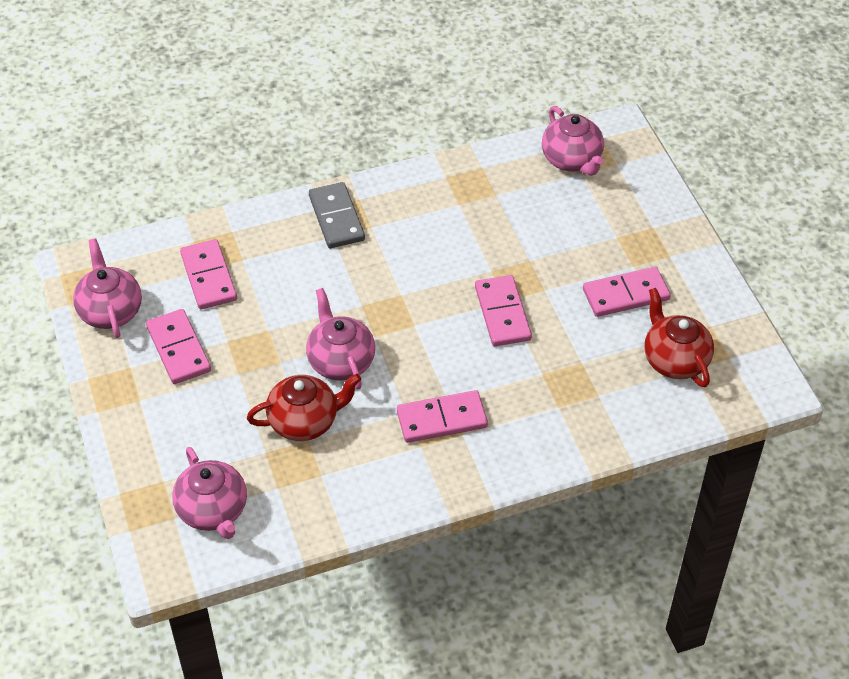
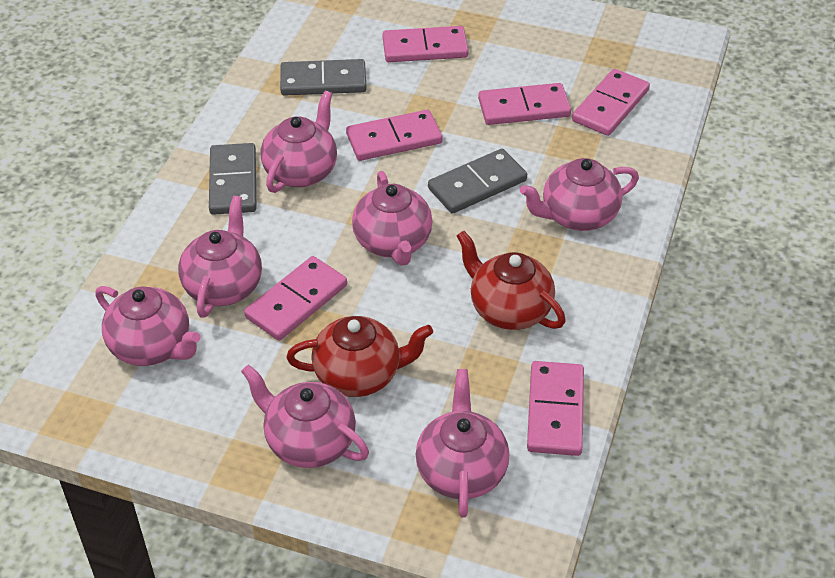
grey domino: [309,182,365,248] = 1 -> [209,143,256,215] [280,59,367,96] [428,149,527,214] = 3
pink domino: [146,309,211,384] [180,239,237,309] [397,390,488,443] [475,275,532,346] [583,267,671,317] = 5 -> [244,256,347,341] [346,110,443,161] [382,26,469,62] [478,83,571,125] [527,361,584,456] [572,69,650,136] = 6
pink teapot: [73,238,142,338] [172,447,247,539] [306,288,375,389] [542,106,604,176] = 4 -> [95,286,201,366] [178,196,262,318] [241,365,369,468] [261,91,337,193] [352,171,433,266] [416,369,509,518] [520,158,639,231] = 7

